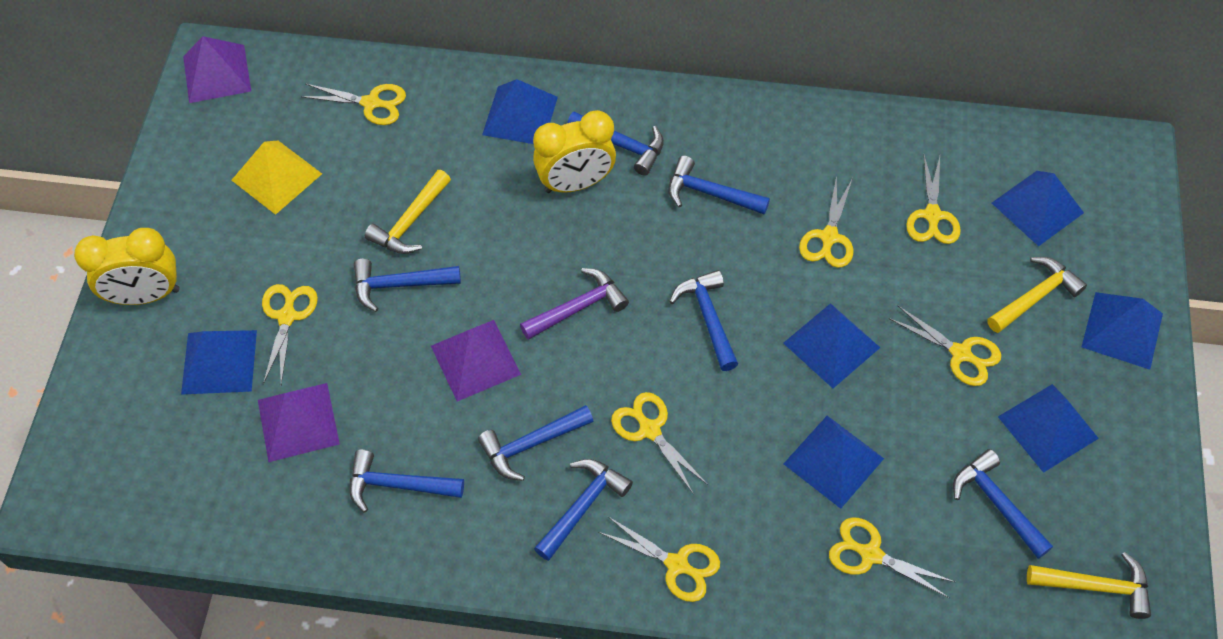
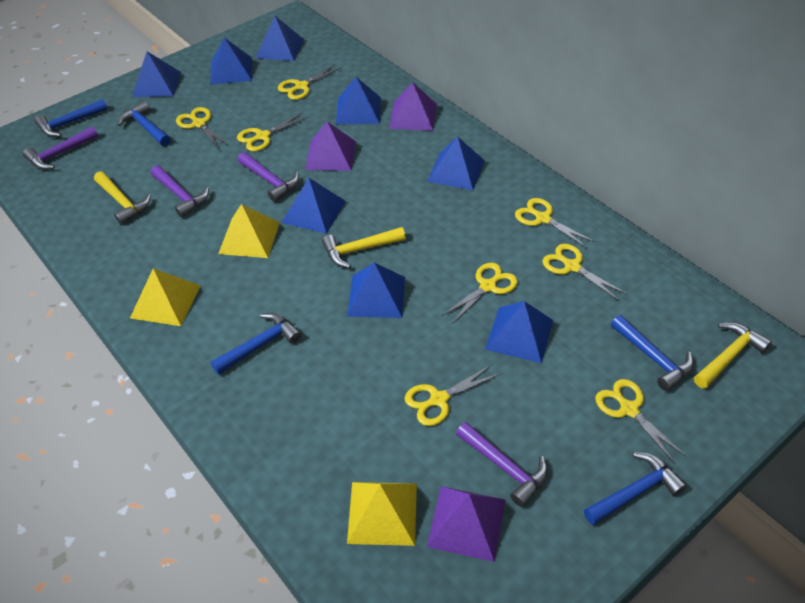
blue hammer: [349,450,464,513] [354,259,461,312] [478,405,593,481] [534,459,633,561] [567,112,664,176] [668,156,770,215] [669,270,738,371] [953,449,1053,559] = 8 -> [34,99,108,137] [118,101,171,146] [211,313,301,375] [584,452,687,525] [611,315,694,391] = 5
blue pyramid: [181,330,257,395] [482,79,558,144] [783,303,880,388] [784,416,884,509] [992,171,1084,246] [998,384,1099,473] [1082,292,1163,370] = 7 -> [132,51,181,97] [210,38,252,85] [256,16,304,61] [281,178,346,234] [336,77,381,124] [347,263,405,318] [427,136,485,190] [485,301,553,363] = 8
purple hammer: [520,268,629,340] = 1 -> [23,126,98,170] [151,165,209,217] [238,152,299,202] [456,422,548,507] = 4
yellow clock: [74,228,180,305] [533,110,616,193] = 2 -> none = 0
yellow pyramid: [232,141,322,215] = 1 -> [130,268,201,326] [218,204,280,258] [347,482,417,546] = 3

